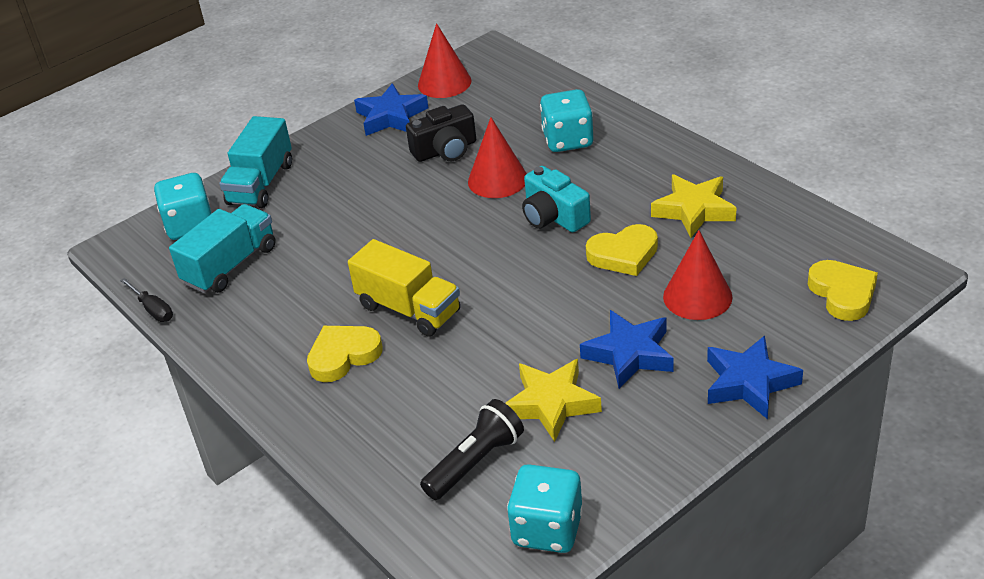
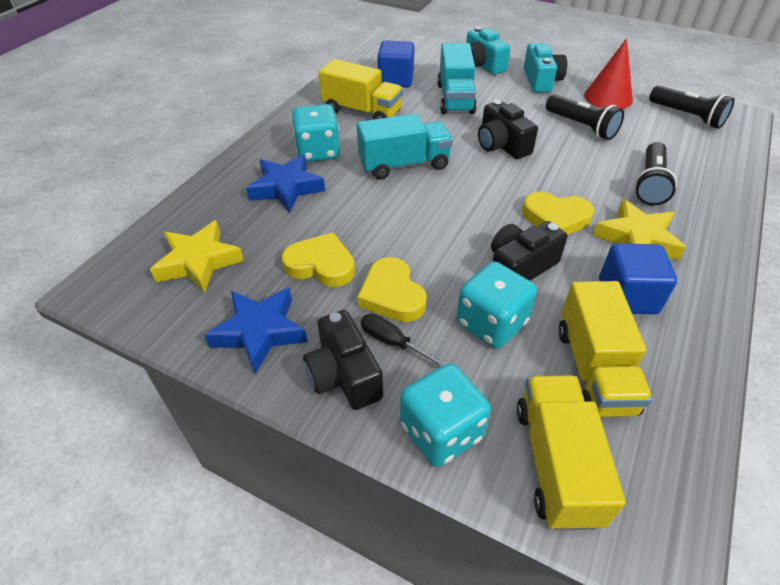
black camera: [406,104,476,162] = 1 -> [303,310,383,410] [478,100,538,159] [491,221,568,281] = 3
black flashlight: [420,399,524,500] = 1 -> [546,94,624,140] [634,142,677,205] [649,85,735,129] = 3
blue cube: none = 0 -> [377,41,415,88] [599,244,677,314] = 2
blue star: [354,83,428,136] [580,310,674,389] [707,336,803,419] = 3 -> [204,288,307,374] [246,155,325,213] = 2
red cone: [418,23,472,98] [468,117,527,198] [663,230,733,320] = 3 -> [584,38,633,109] = 1
turquoise camera: [522,166,591,232] = 1 -> [466,27,510,75] [524,43,567,93] = 2
yellow truck: [348,239,460,337] = 1 -> [318,59,403,120] [517,375,626,530] [558,281,653,417] = 3

